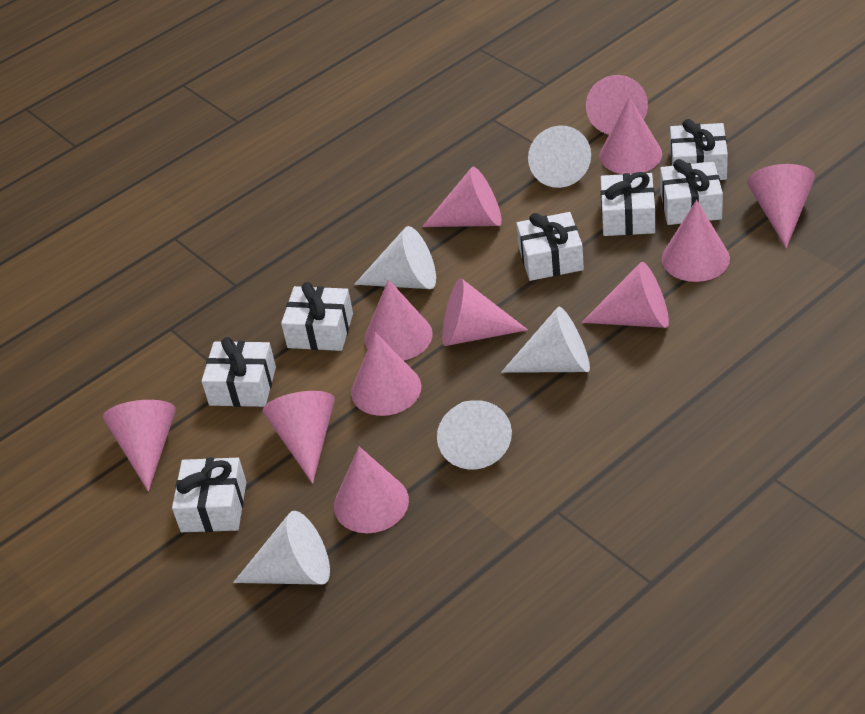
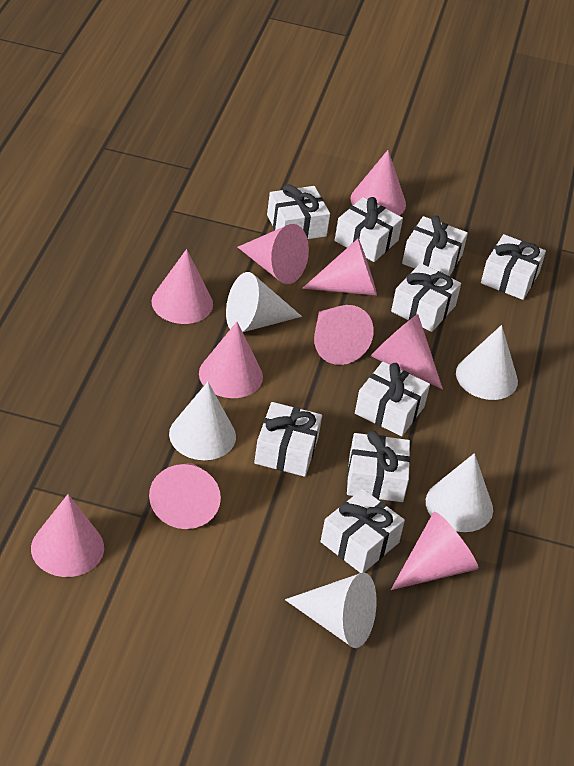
pink cone: [103,400,176,492] [263,391,335,484] [334,447,409,533] [351,332,421,416] [365,279,433,361] [422,167,502,227] [442,278,528,346] [581,262,669,328] [586,75,648,135] [600,97,662,174] [662,200,730,282] [747,164,815,248] = 12 -> [31,494,104,577] [149,463,221,529] [151,249,213,324] [199,322,263,398] [238,224,309,284] [302,238,377,296] [314,305,374,365] [350,150,406,216] [371,314,443,389] [391,512,478,590] = 10
white gift: [172,457,246,532] [202,337,276,407] [281,282,353,351] [516,212,584,281] [601,172,655,236] [660,159,723,225] [670,119,728,180] = 7 -> [254,402,322,477] [267,184,330,239] [321,489,405,573] [335,197,403,262] [347,431,410,502] [355,362,430,436] [391,263,461,332] [402,215,468,277] [481,234,546,300] = 9

